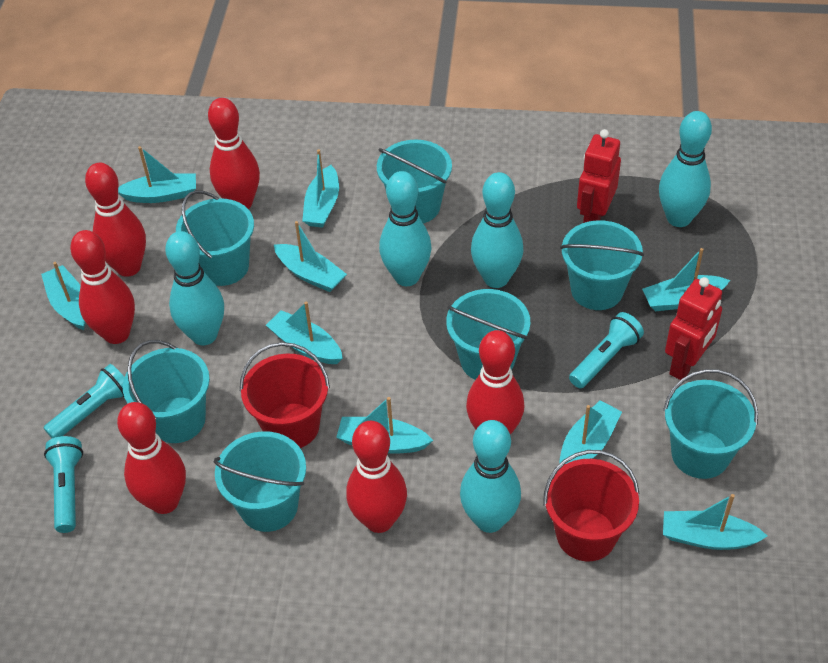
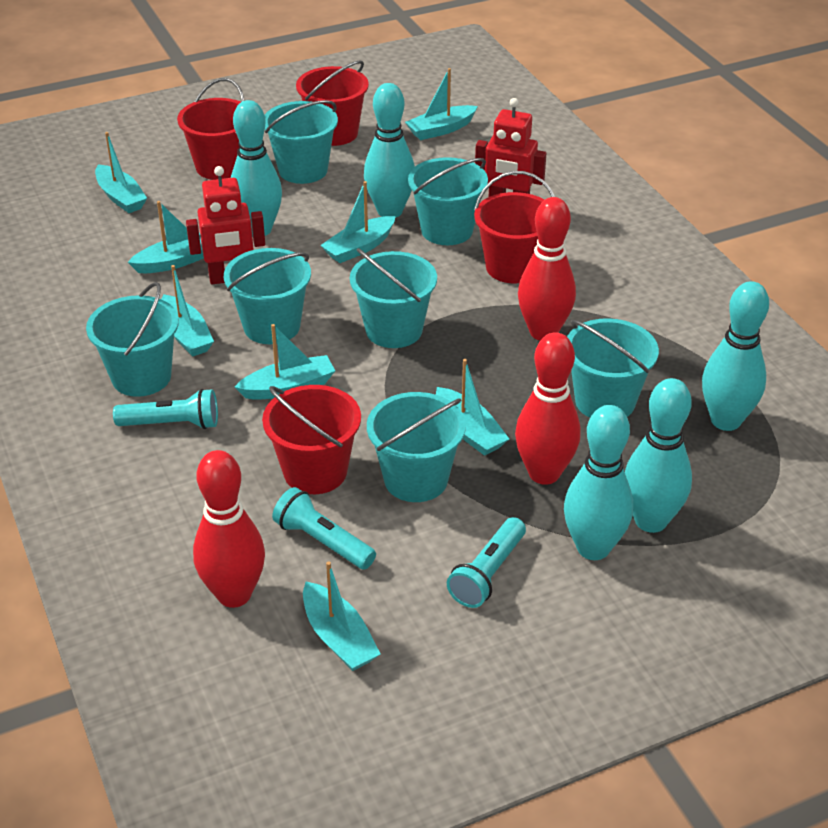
red bowling pin: [70,230,135,344] [85,163,146,277] [117,402,186,514] [208,98,260,209] [346,421,407,533] [466,330,524,434] = 6 -> [193,450,265,608] [515,332,581,485] [518,197,576,341] = 3
red bucket: [240,342,330,448] [543,450,640,561] = 2 -> [177,78,244,180] [262,385,361,494] [296,60,369,146] [474,171,555,283] = 4
turquoise boat: [41,262,86,330] [118,146,196,203] [266,301,343,364] [274,221,347,292] [302,150,339,228] [336,397,433,453] [559,400,622,464] [642,248,730,311] [663,494,767,550] = 9 -> [95,132,147,213] [128,201,204,273] [161,265,214,356] [235,324,335,400] [303,561,381,671] [320,181,396,263] [405,68,478,140] [436,359,509,456] = 8

